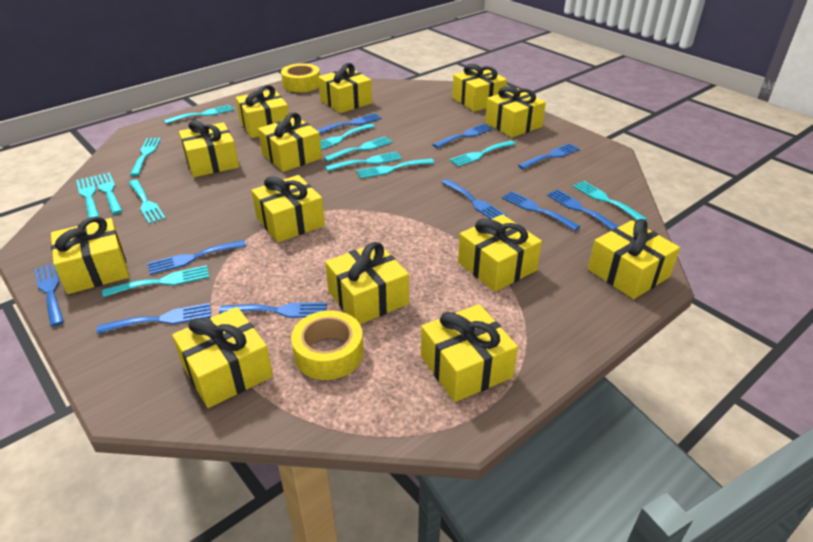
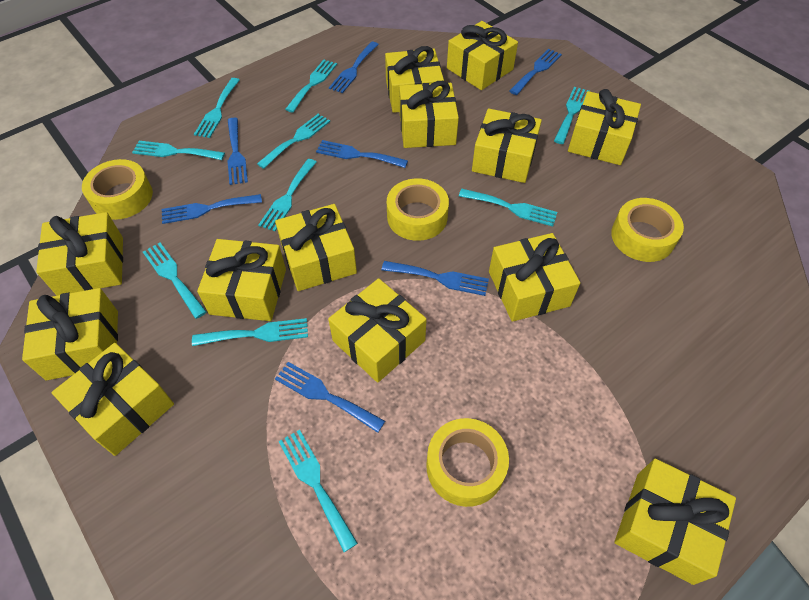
blue fork: [35,263,64,327] [97,303,211,334] [147,240,246,275] [219,302,327,318] [317,113,382,134] [433,123,493,148] [442,179,507,219] [502,191,580,231] [518,143,580,170] [547,189,619,230] = 10 -> [162,194,262,224] [227,118,248,185] [275,362,385,433] [316,140,408,168] [329,42,379,93] [381,261,489,296] [510,49,562,95] = 7
turquoise fork: [76,177,99,218] [94,173,122,214] [102,265,209,297] [129,180,166,224] [130,138,161,176] [164,105,234,124] [320,123,375,150] [324,136,393,162] [325,152,402,171] [357,158,434,178] [449,140,515,166] [573,181,647,220] = 12 -> [132,141,225,160] [143,243,207,319] [192,318,308,346] [194,78,240,138] [257,114,330,169] [258,159,317,231] [278,430,358,552] [285,60,337,113] [459,189,557,227] [554,87,589,144] = 10
yellow tape: [281,63,320,92] [291,311,364,380] = 2 -> [82,159,153,220] [387,178,449,241] [426,418,509,507] [611,198,684,262] = 4

